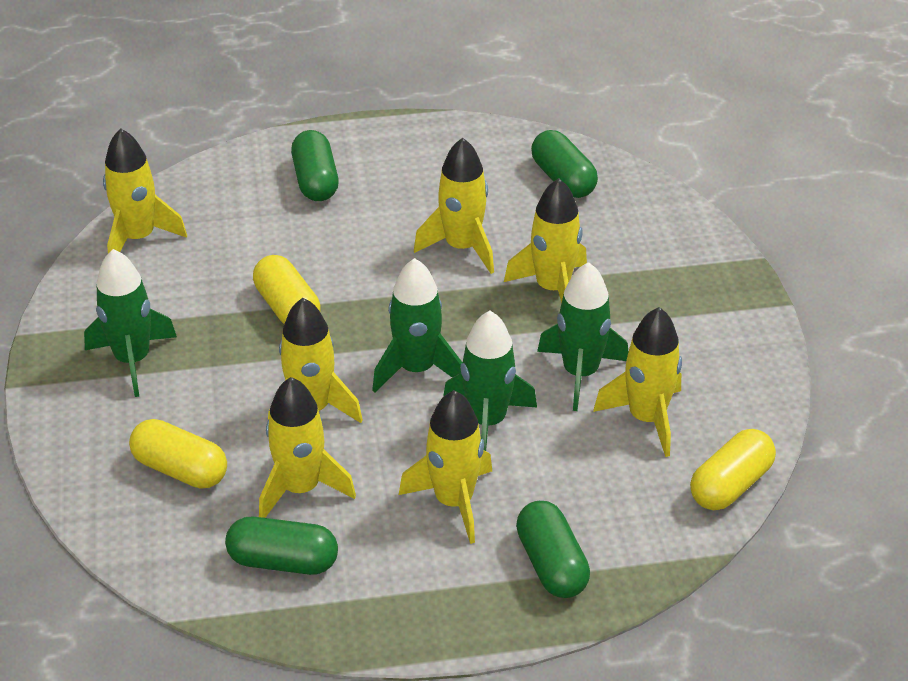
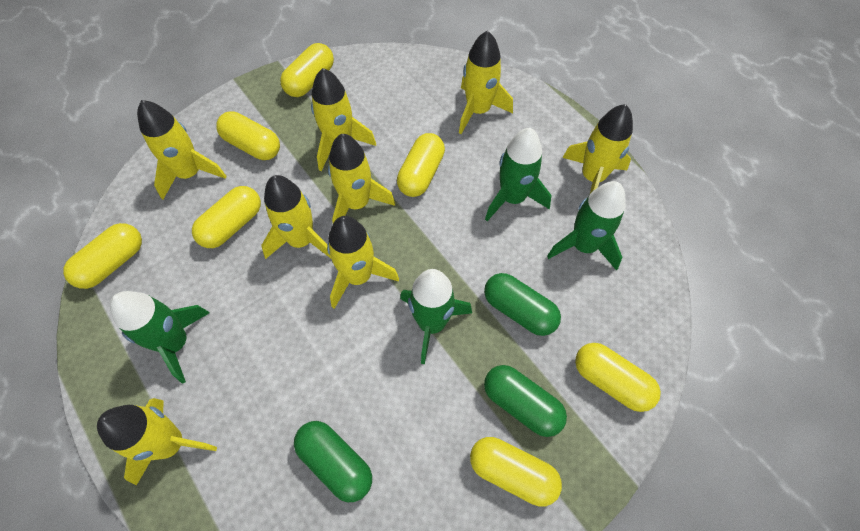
green capsule: [225,517,338,575] [291,130,339,201] [516,501,590,598] [531,130,598,198] = 4 -> [294,421,372,502] [484,273,561,336] [484,365,567,437] = 3
yellow capsule: [129,419,227,488] [253,255,321,324] [690,429,776,510] = 3 -> [63,223,142,289] [192,186,261,248] [216,111,280,160] [280,43,334,97] [397,133,445,197] [470,437,562,507] [575,343,661,412] = 7
yellow rocket: [103,128,187,253] [259,377,356,518] [268,298,363,423] [399,390,492,544] [414,138,494,274] [504,178,587,303] [593,307,682,457] = 7 -> [97,398,217,486] [137,100,227,199] [261,175,331,259] [311,68,376,171] [327,216,399,309] [328,134,395,223] [459,30,513,134] [562,104,633,194] = 8

